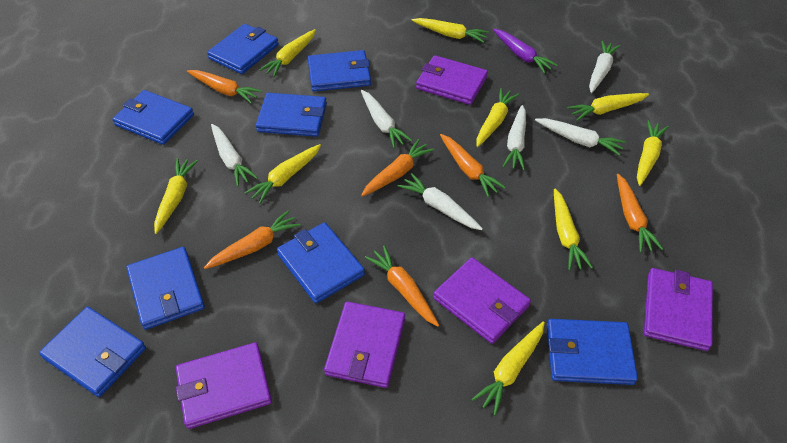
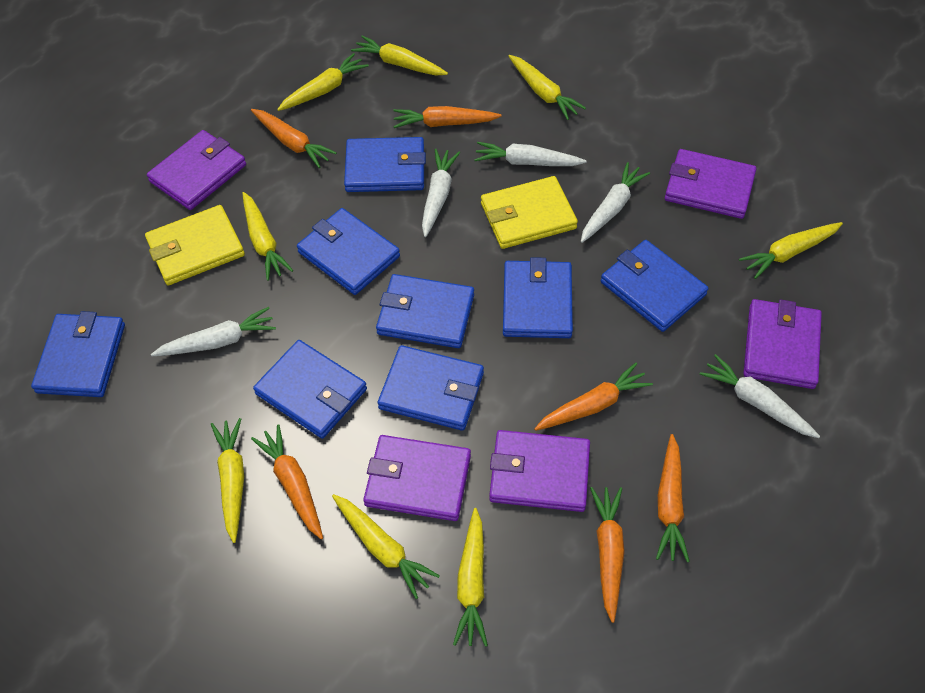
purple carrot: [493,29,558,73] = 1 -> none = 0
white carrot: [211,124,258,187] [361,90,412,148] [398,173,483,230] [503,105,526,171] [535,118,626,156] [589,41,620,93] = 6 -> [151,307,276,356] [422,149,460,237] [474,142,587,166] [581,162,650,243] [700,354,820,438] = 5
yellow carrot: [154,158,198,234] [244,144,321,204] [259,29,316,77] [412,18,489,43] [471,321,545,416] [476,88,519,147] [554,189,593,271] [567,93,649,121] [637,120,669,186] = 9 -> [211,418,244,543] [242,192,293,281] [277,53,369,111] [332,494,440,599] [351,36,448,76] [453,508,488,647] [509,55,586,120] [739,222,843,279] = 8
yellow wallet: none = 0 -> [145,205,245,285] [481,176,578,249] = 2

